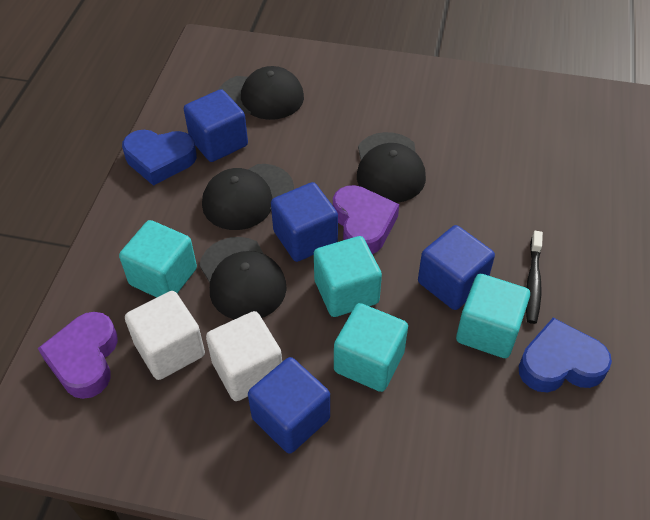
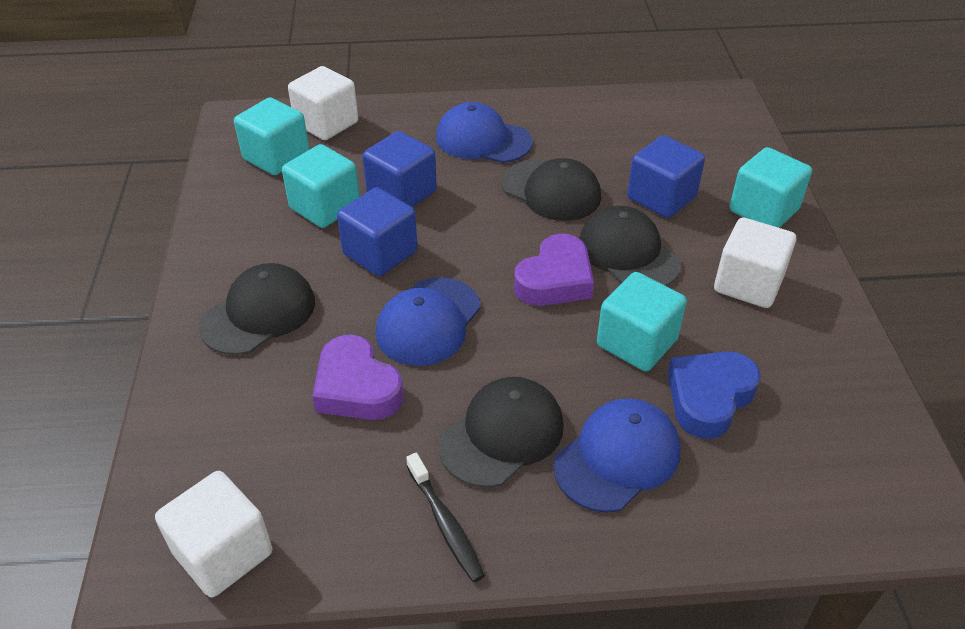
blue cap: none = 0 -> [376,277,481,366] [436,102,533,163] [553,399,680,513] = 3
blue cube: [184,89,248,162] [248,357,330,454] [271,182,338,262] [418,225,495,310] = 4 -> [337,187,418,276] [362,131,437,207] [627,135,705,218] = 3
blue heart: [122,130,197,186] [519,318,612,392] = 2 -> [668,351,761,439] = 1
white cube: [125,291,205,380] [206,311,282,401] = 2 -> [155,471,273,598] [288,66,358,140] [714,218,796,308] = 3

